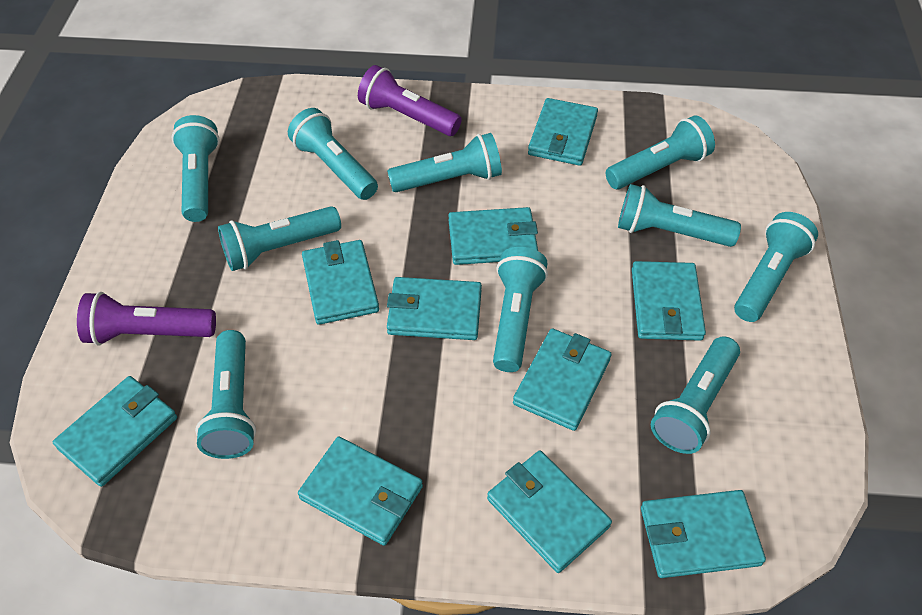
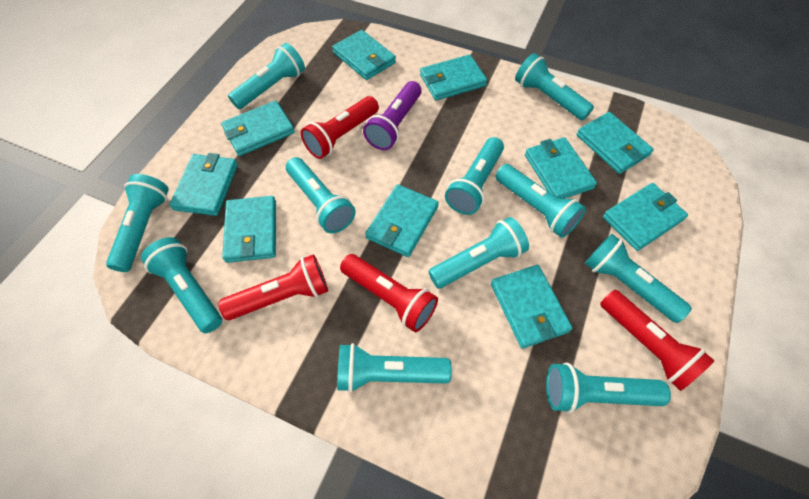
purple flashlight: [77,292,216,345] [358,65,462,136] = 2 -> [363,81,421,150] = 1
red flashlight: none = 0 -> [218,254,328,320] [300,96,379,159] [340,254,438,332] [600,290,715,391] = 4
turquoise flashlight: [171,115,220,222] [195,330,256,459] [218,206,341,271] [288,108,378,200] [387,133,502,192] [493,247,548,372] [606,115,715,189] [618,184,741,247] [651,336,740,454] [734,212,818,322] = 10 -> [106,174,169,272] [141,237,222,333] [228,43,305,109] [286,157,356,234] [337,343,452,393] [428,217,529,288] [445,137,504,215] [496,164,586,238] [515,53,594,121] [546,363,671,413] [585,234,692,323] = 11

